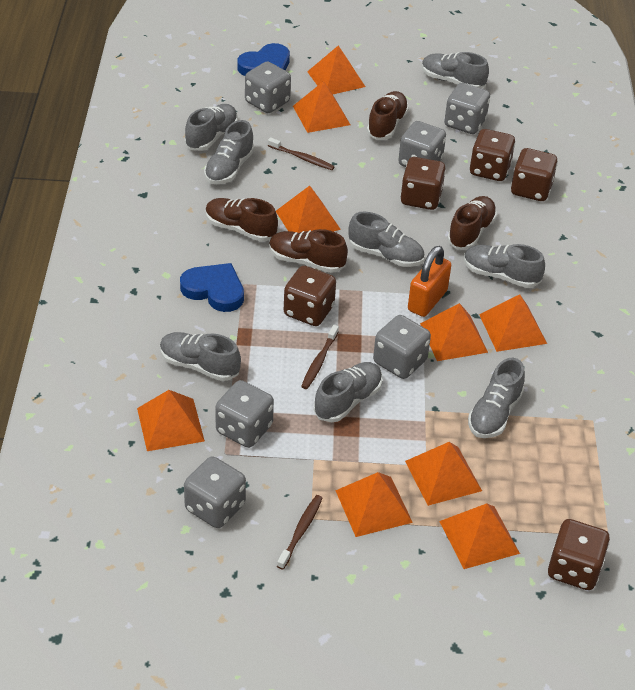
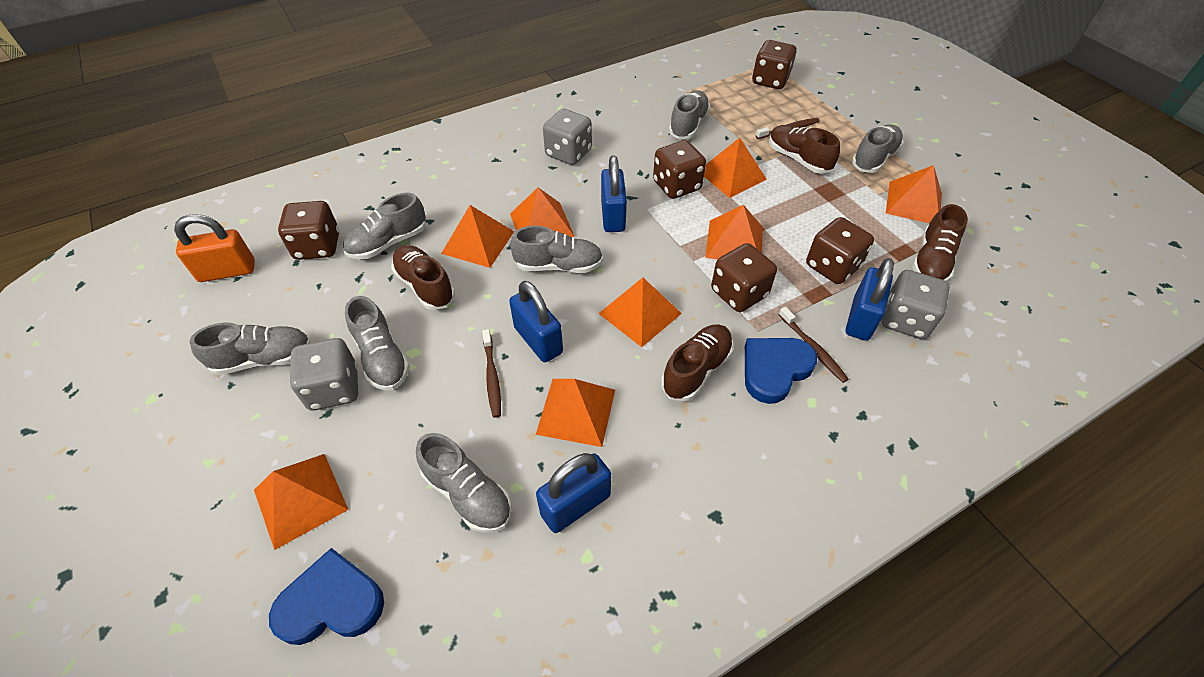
blue padlock: none = 0 -> [509,281,563,362] [536,453,611,533] [601,155,627,232] [846,258,894,341] = 4
grey dice: [184,456,246,528] [215,380,274,448] [245,61,291,113] [373,315,431,379] [398,121,446,167] [444,83,490,134] = 6 -> [290,338,358,410] [543,109,592,165] [881,270,950,339] = 3
grey shoe: [160,332,241,381] [185,104,238,151] [204,120,254,184] [314,362,383,422] [349,212,425,267] [422,52,489,88] [464,244,545,288] [468,358,525,438] = 8 -> [189,322,311,375] [343,193,426,259] [345,296,410,391] [416,433,512,533] [510,226,603,273] [669,90,710,139] [852,124,903,173] = 7
orange pyramid: [137,390,205,451] [276,186,341,233] [293,81,351,133] [307,45,365,95] [335,472,413,537] [405,442,482,506] [420,303,488,361] [439,503,520,569] [479,294,547,352] = 9 -> [254,454,349,550] [441,205,514,268] [510,187,575,237] [536,379,615,447] [598,278,682,347] [704,138,767,198] [705,205,763,260] [886,165,942,223] = 8

